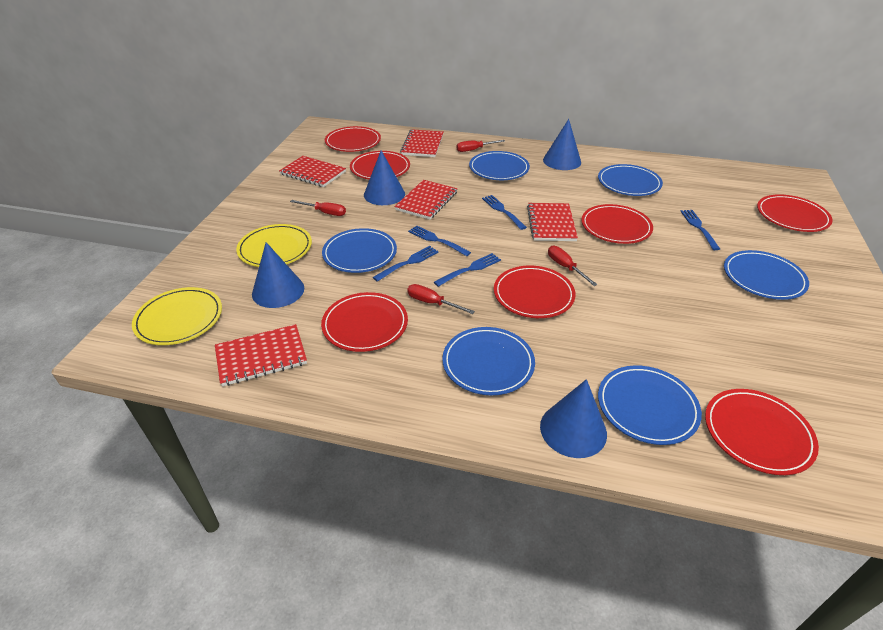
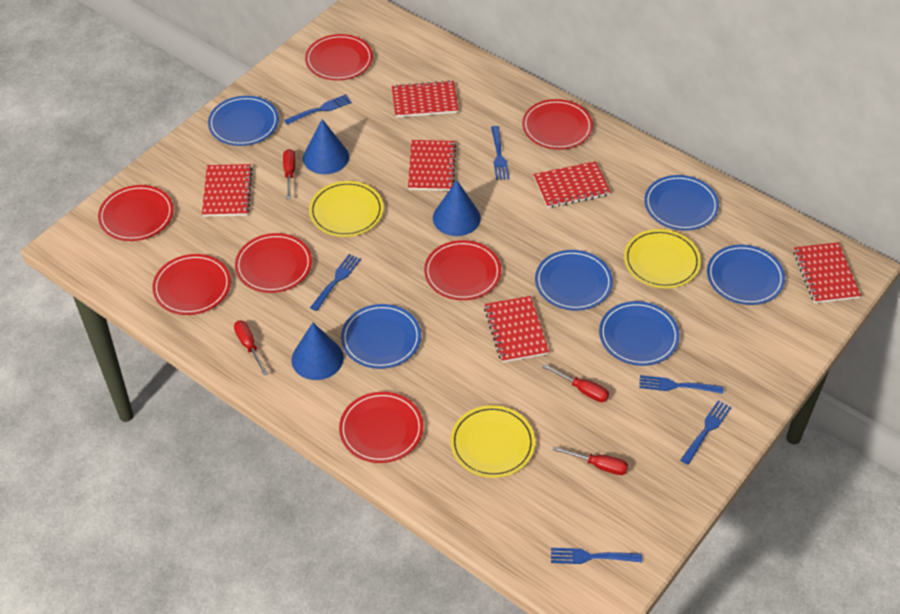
blue cone: [252,242,304,308] [364,150,405,205] [540,379,607,458] [543,119,581,170] = 4 -> [292,323,344,380] [303,119,349,174] [433,180,481,236] = 3
blue fork: [373,246,439,282] [408,225,471,256] [434,253,501,287] [482,195,527,230] [680,210,720,250] = 5 -> [284,94,352,125] [310,254,361,311] [491,126,509,180] [551,548,642,564] [639,375,723,394] [681,400,732,465] = 6
red notebook: [215,324,307,387] [279,156,346,187] [394,180,457,220] [400,129,443,157] [527,203,578,241] = 5 -> [202,164,253,217] [392,80,458,118] [408,140,456,191] [484,296,549,363] [533,161,611,208] [793,242,861,303] = 6
yellow plate: [132,287,222,345] [236,224,312,267] = 2 -> [309,181,384,237] [450,405,535,478] [624,229,701,288] = 3

